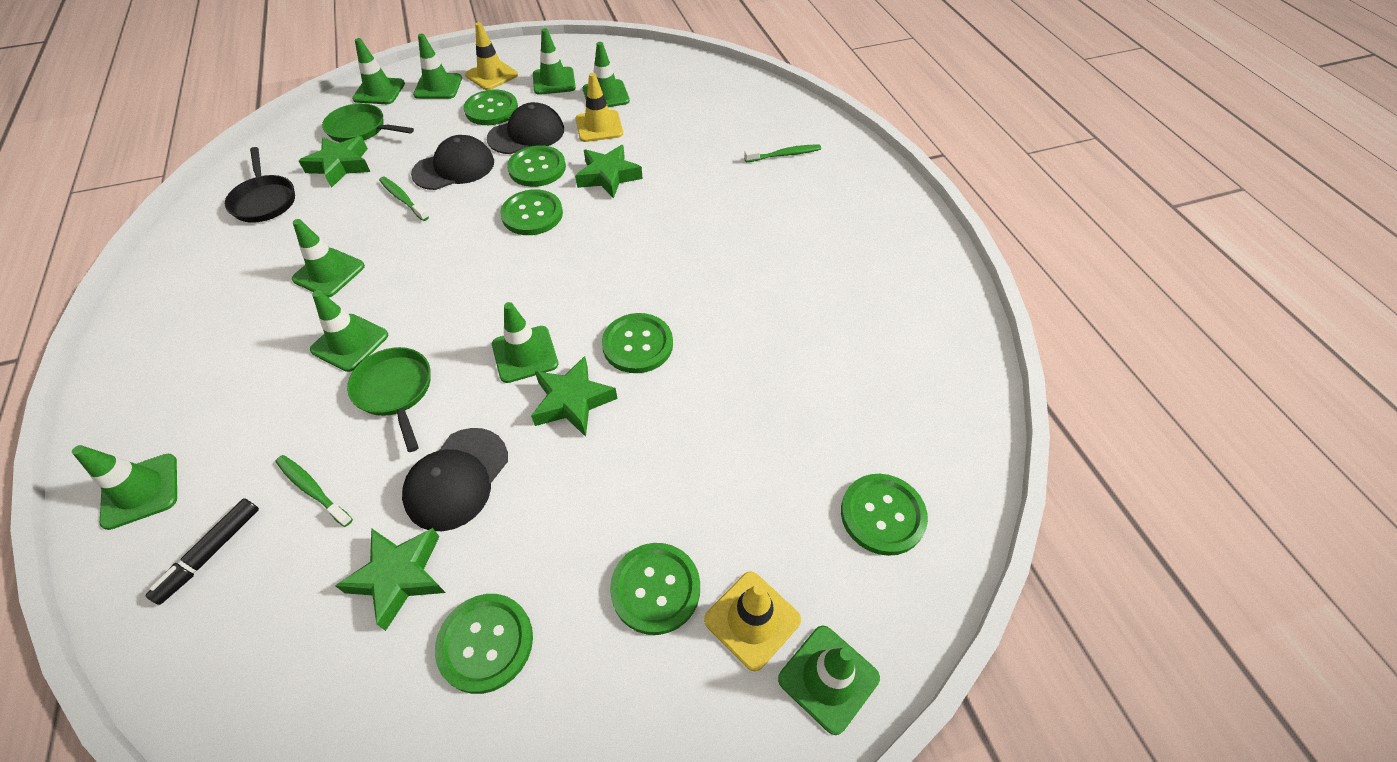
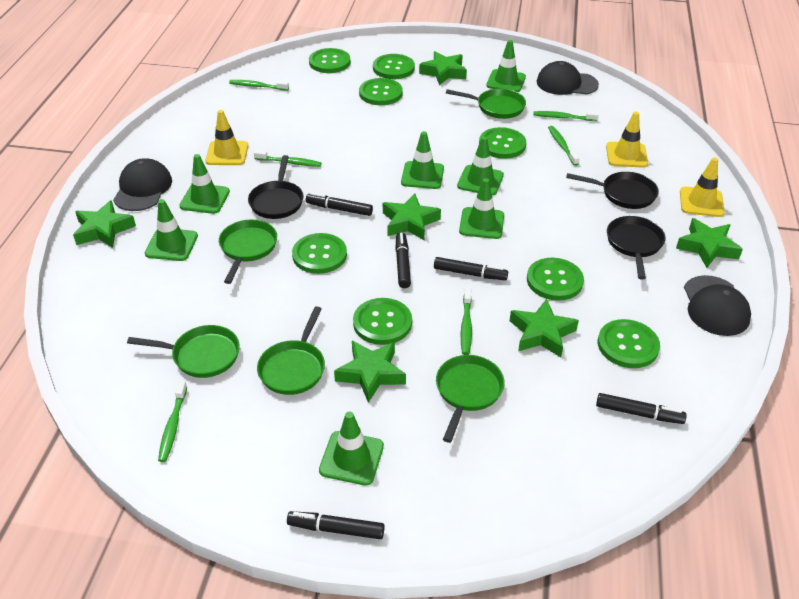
black marker: [146,498,259,605] = 1 -> [287,511,385,539] [306,192,373,216] [395,232,411,288] [434,257,508,280] [596,393,687,424] = 5
black pan: [225,147,295,223] = 1 -> [248,155,304,219] [566,172,659,209] [607,216,665,280] = 3
green button: [435,594,533,694] [464,90,518,125] [500,189,563,235] [507,145,566,187] [602,313,673,373] [610,543,700,635] [841,474,928,556] = 7 -> [292,233,347,274] [309,48,350,73] [353,298,412,345] [359,78,403,105] [373,54,415,79] [479,127,526,159] [527,258,584,301] [598,319,660,368] = 8
green pan: [322,103,414,143] [347,347,430,452] = 2 -> [127,325,240,378] [219,220,277,284] [257,306,325,395] [436,355,505,443] [446,89,526,119] = 5
green star: [299,136,370,188] [335,528,446,631] [531,356,617,437] [575,145,643,198] = 4 -> [73,200,136,248] [334,341,406,403] [383,193,441,240] [419,51,467,85] [510,299,579,357] [676,218,743,268] = 6
green toothbrush: [275,455,353,527] [379,176,429,221] [744,144,821,162] = 3 -> [158,381,187,462] [229,80,289,91] [254,150,322,167] [461,288,472,355] [533,111,599,121] [548,126,580,166] = 6
green traffic cone: [72,445,177,530] [292,219,365,297] [310,290,388,372] [352,38,405,104] [413,33,462,99] [492,302,559,383] [533,28,576,95] [583,42,630,107] [778,625,880,735] = 9 -> [145,199,198,261] [179,154,230,214] [319,412,384,486] [401,131,444,189] [457,136,504,196] [459,178,504,239] [486,40,526,92] = 7

